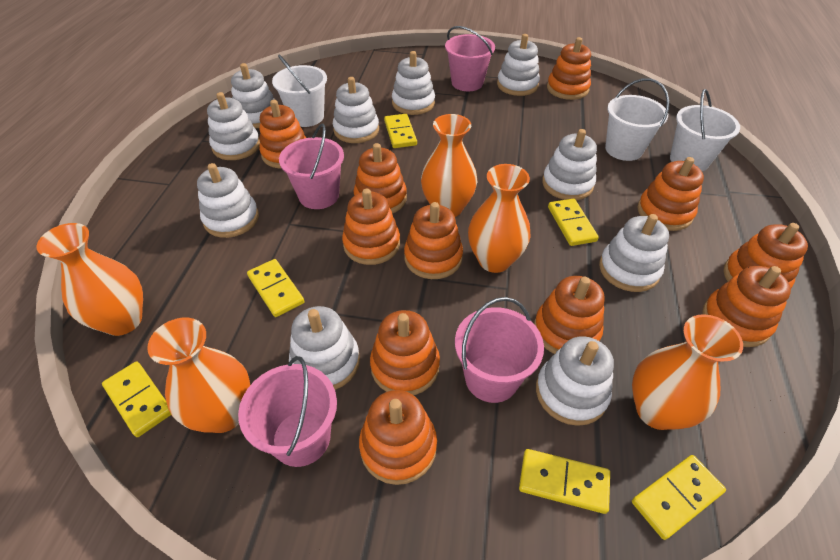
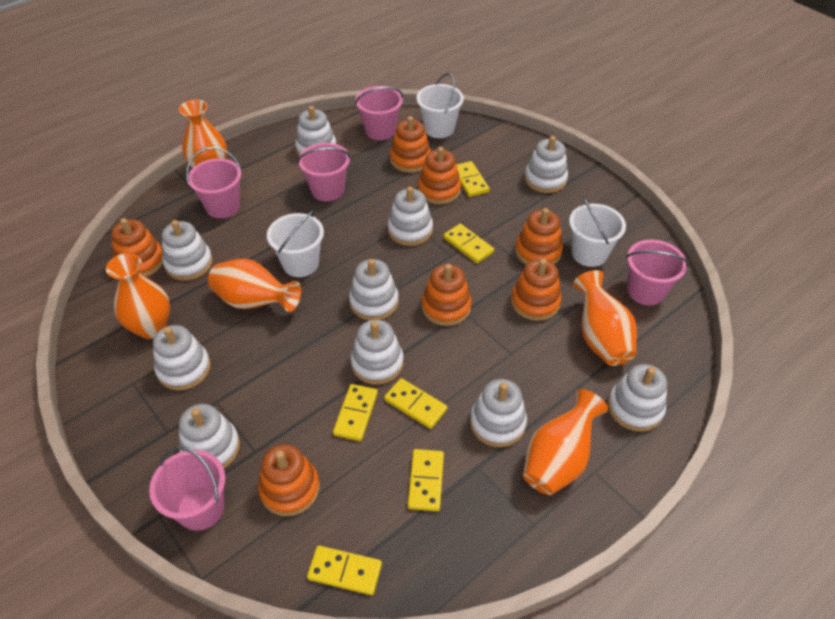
orange stacking toy: [259,100,306,168] [342,189,400,265] [353,143,407,214] [359,390,437,485] [370,310,440,395] [404,202,463,279] [534,276,605,354] [547,37,591,100] [637,157,704,231] [702,266,791,347] [723,223,808,288] = 11 -> [111,218,163,277] [258,444,320,516] [390,116,431,173] [418,147,461,204] [422,264,472,326] [511,259,562,321] [515,208,563,265] = 7
pink bucket: [238,356,337,467] [279,123,344,209] [445,26,495,91] [455,297,544,403] = 4 -> [149,446,225,531] [186,147,241,218] [297,143,351,201] [355,86,403,140] [626,239,689,305] = 5

